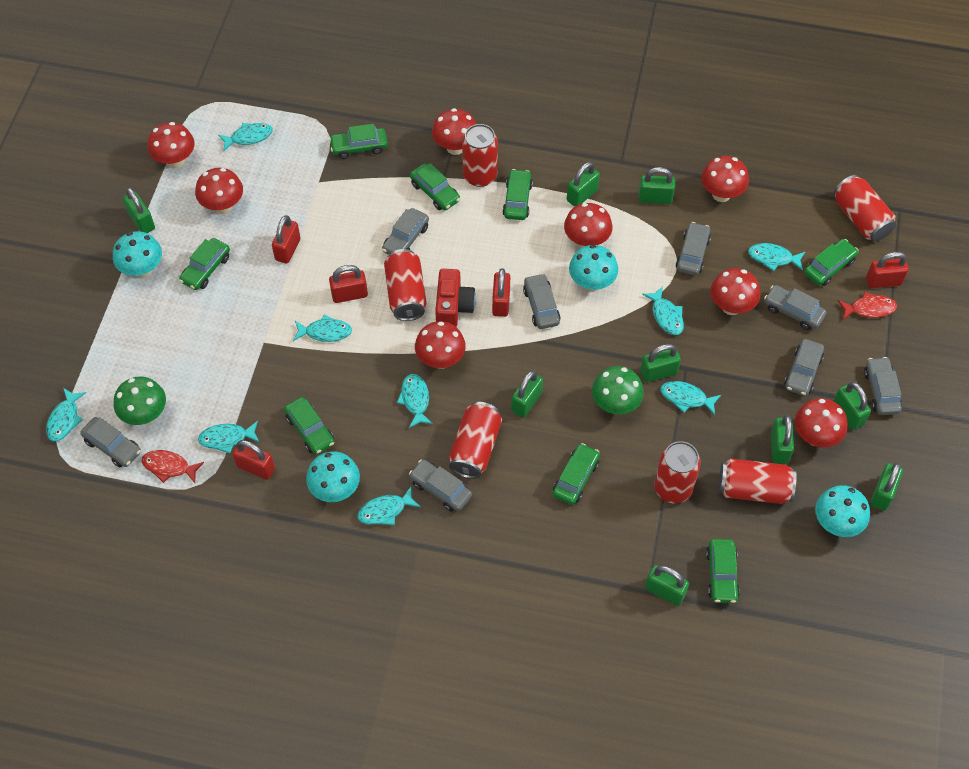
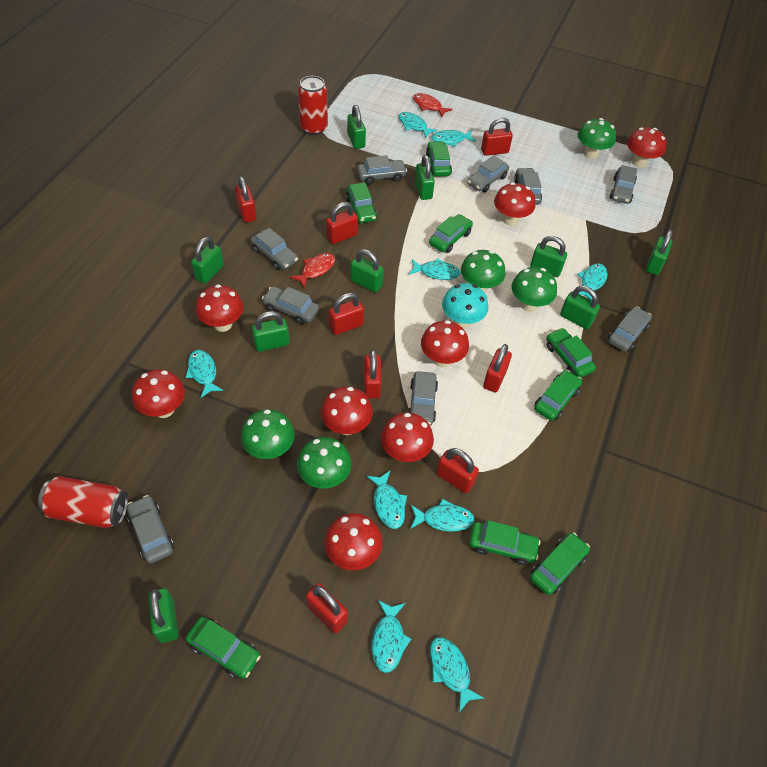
green mushroom: [114,376,166,425] [592,366,644,414] = 2 -> [241,409,295,459] [297,437,352,489] [461,250,505,293] [511,267,557,312] [578,118,616,159] = 5
grey car: [80,417,141,467] [382,208,429,255] [409,460,472,512] [523,273,561,329] [676,222,711,276] [764,285,826,330] [784,339,824,396] [864,357,902,415] = 8 -> [127,495,174,564] [251,228,298,270] [262,286,319,325] [357,155,407,185] [408,371,438,426] [467,155,509,193] [514,168,542,205] [608,306,652,351] [610,165,637,204] = 9
red camera: [435,269,476,327] = 1 -> none = 0
red can: [384,249,427,321] [449,402,502,479] [462,124,498,187] [654,441,701,503] [718,458,796,504] [834,175,896,241] = 6 -> [38,476,128,528] [298,76,328,135] = 2
red padlock: [232,440,275,480] [272,215,300,264] [329,265,368,303] [492,268,510,317] [866,252,909,288] = 5 -> [235,176,256,223] [306,583,348,633] [326,202,358,244] [329,293,364,335] [364,350,381,399] [437,448,479,493] [481,118,513,156] [483,344,512,392] = 8
turquoise mushroom: [113,231,162,278] [306,451,360,502] [569,245,618,292] [815,485,870,537] = 4 -> [442,283,488,329] = 1

